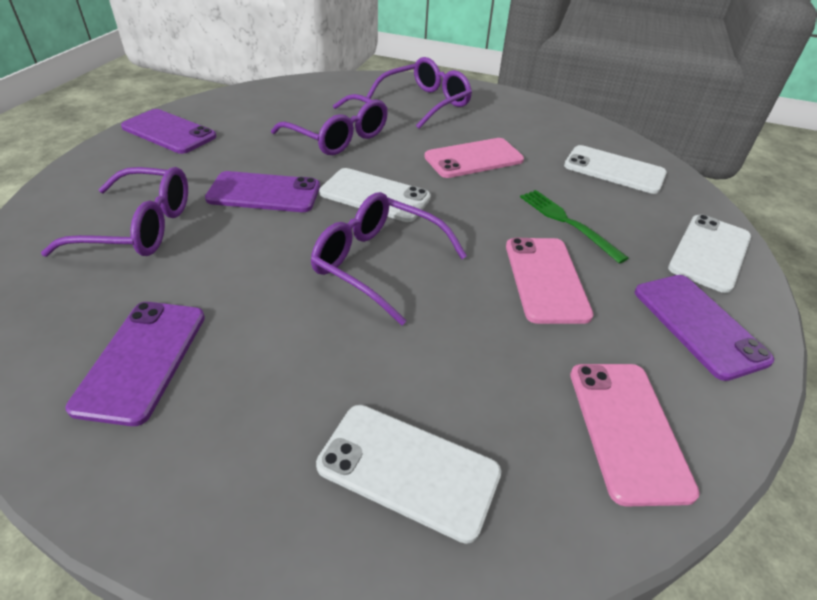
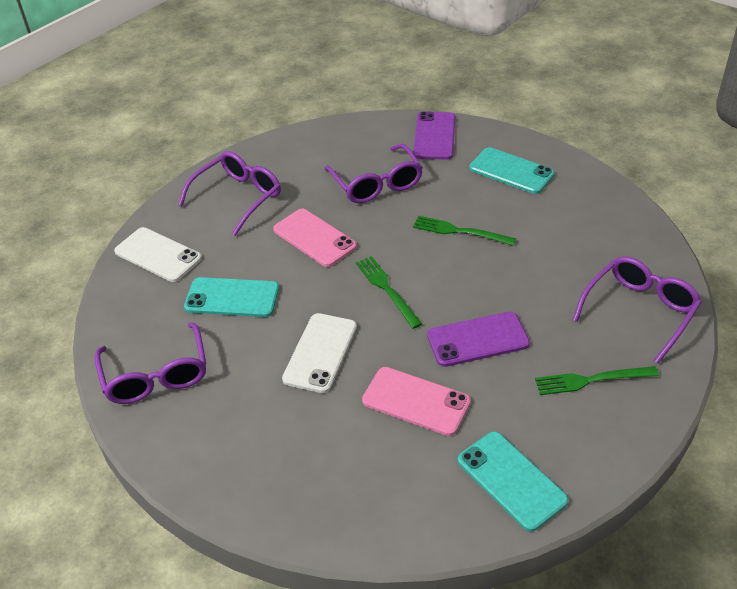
green fork: [520,190,629,264] = 1 -> [356,256,422,329] [413,216,516,246] [535,366,659,395] = 3
pink phone: [424,138,524,178] [506,238,593,324] [570,364,700,506] = 3 -> [273,209,357,267] [362,367,471,436] = 2
purple phone: [65,302,205,426] [121,109,217,154] [205,171,320,212] [635,275,774,381] = 4 -> [413,111,455,160] [427,312,530,367] = 2
turquoise phone: none = 0 -> [184,277,279,317] [458,431,568,532] [469,147,555,194] = 3
white phone: [316,405,501,544] [319,168,431,222] [564,145,667,194] [668,214,751,293] = 4 -> [114,227,202,282] [282,313,357,393] = 2

